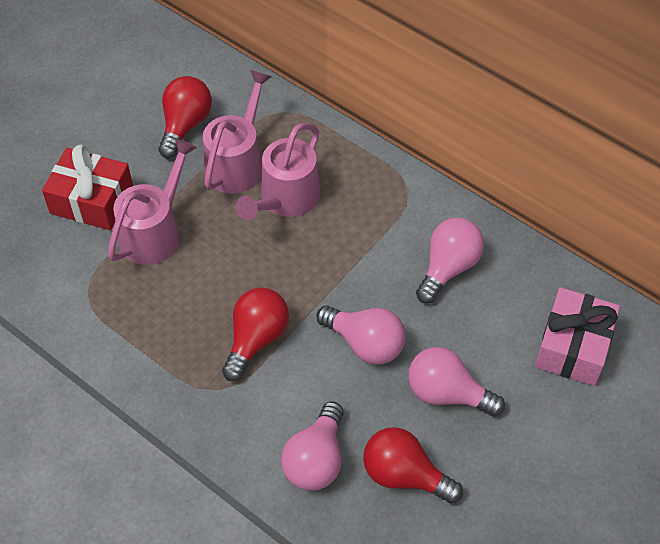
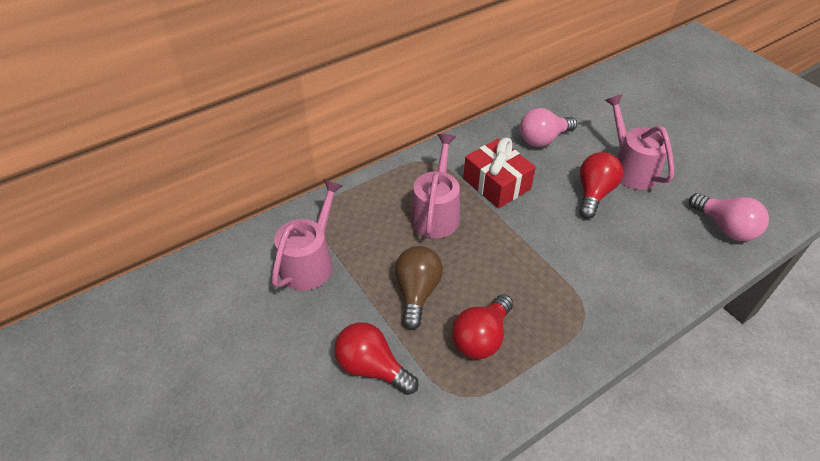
brown light bulb: none = 0 -> [395,246,443,330] = 1
pink gift: [535,287,620,386] = 1 -> none = 0
pink light bulb: [281,401,344,491] [316,305,406,364] [408,347,505,417] [416,218,484,304] = 4 -> [520,108,577,147] [689,193,769,241] = 2

